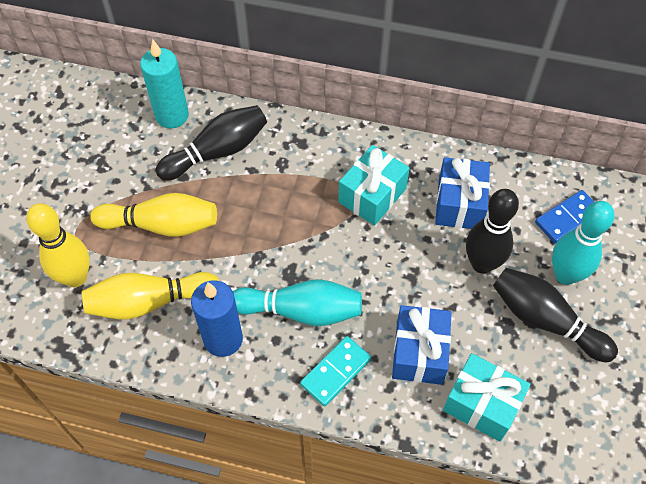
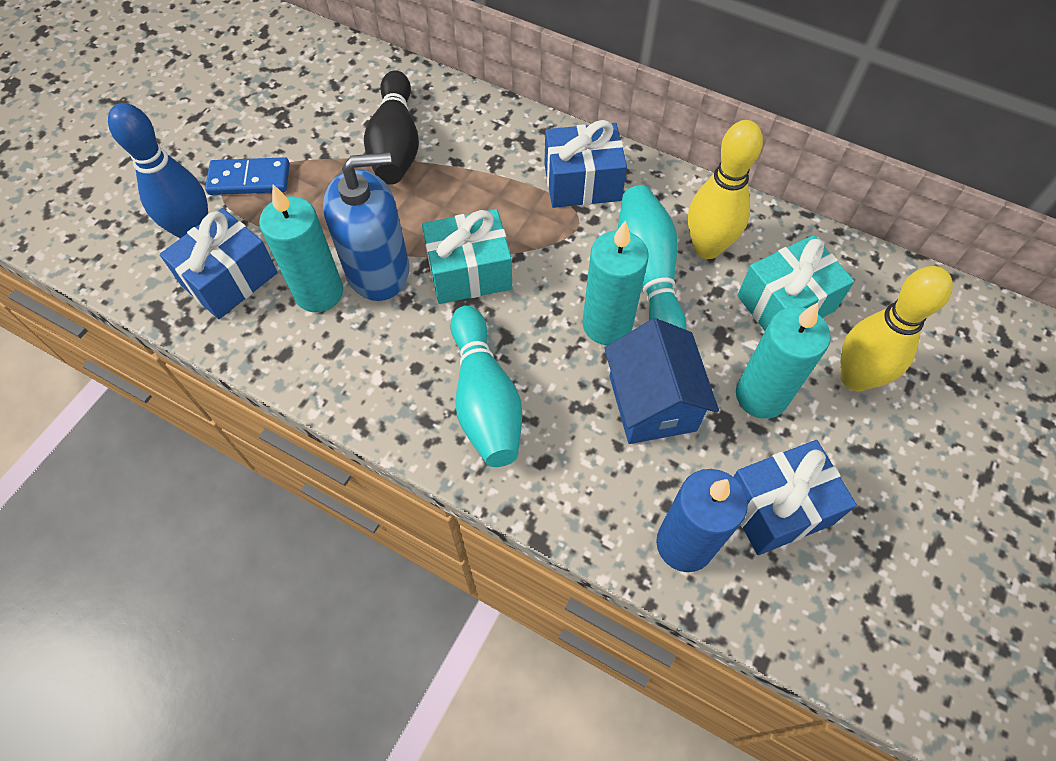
black bowling pin: [156,105,267,181] [466,189,519,274] [493,268,618,362] = 3 -> [364,70,419,185] = 1
blue bowling pin: none = 0 -> [108,103,208,238] = 1
blue gift: [392,305,452,385] [435,157,490,229] = 2 -> [160,208,278,319] [544,120,627,208] [733,440,857,555] = 3
blue house: none = 0 -> [604,318,719,444] = 1
blue soap dispenser: none = 0 -> [323,152,409,301] = 1
turquoise candle: [140,39,189,128] = 1 -> [259,184,343,312] [582,220,649,345] [736,303,831,419] = 3
turquoise domino: [300,336,371,406] = 1 -> none = 0
yellow bowling pin: [27,203,90,287] [82,272,219,319] [90,193,217,237] = 3 -> [688,120,763,259] [840,266,953,391] = 2

